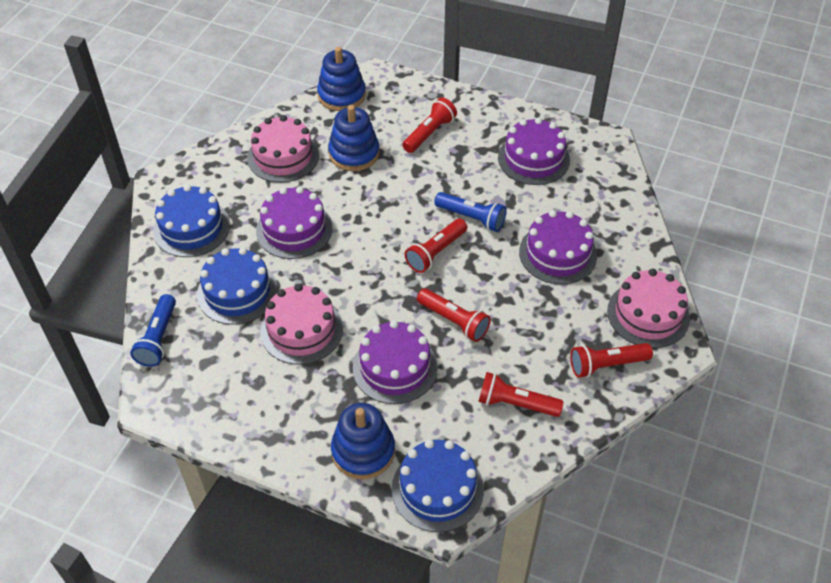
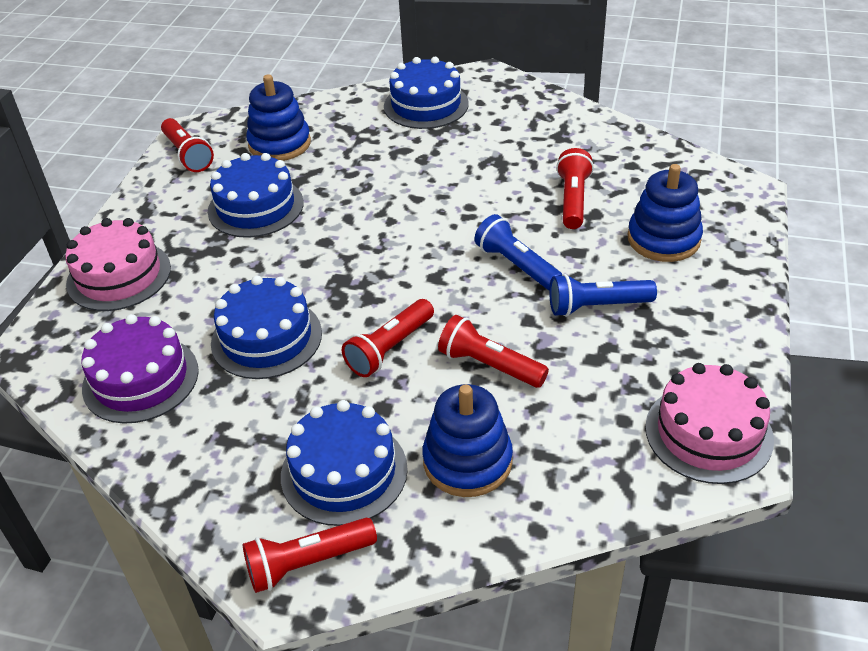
blue cake: [153,185,230,257] [197,247,278,325] [392,439,484,532] = 3 -> [208,153,304,238] [211,276,322,379] [281,400,408,526] [384,57,469,129] = 4
pink cake: [247,115,319,183] [260,284,343,365] [607,269,690,348] = 3 -> [65,218,171,311] [645,363,774,484] = 2
purple cake: [256,187,333,259] [353,320,438,404] [498,118,570,185] [519,210,597,284] = 4 -> [81,314,199,424] = 1

